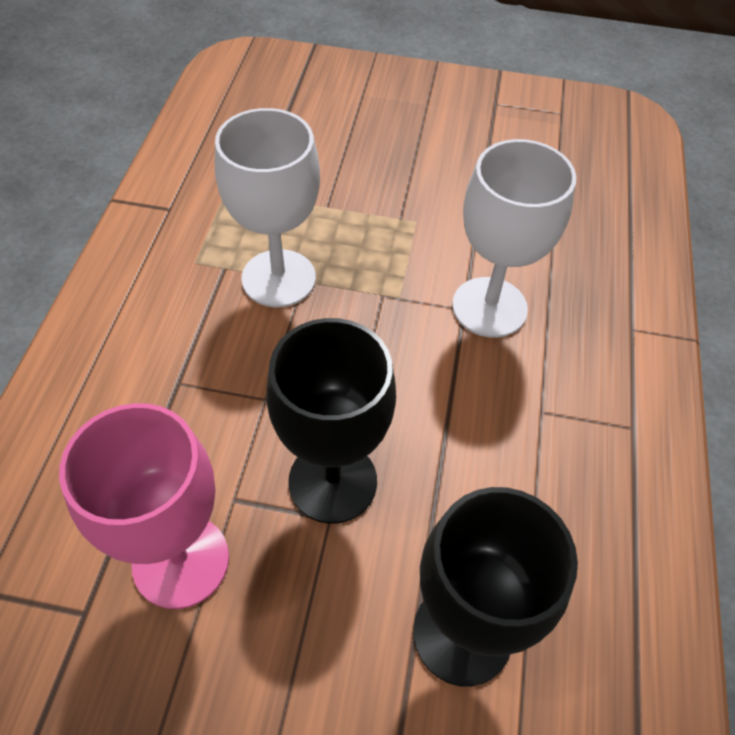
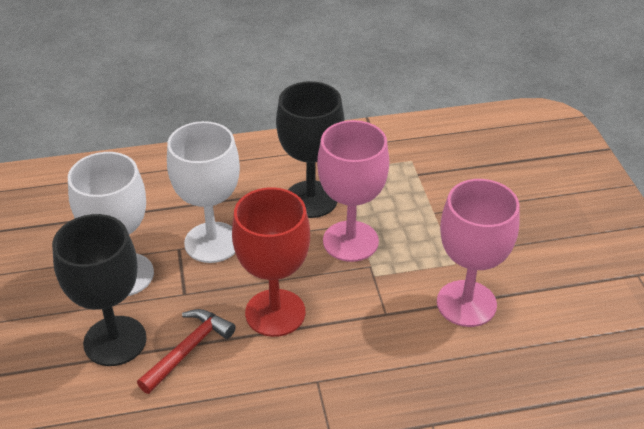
pink goblet: [59,403,229,609] = 1 -> [317,120,389,262] [437,179,520,327] = 2
red goblet: none = 0 -> [232,187,310,337] = 1
red hammer: none = 0 -> [137,309,236,394] = 1

